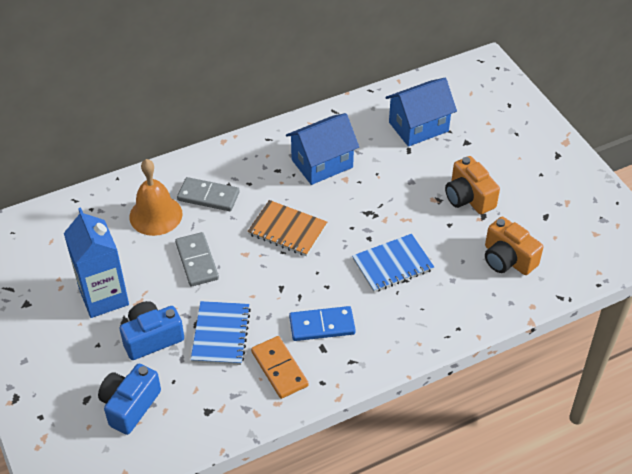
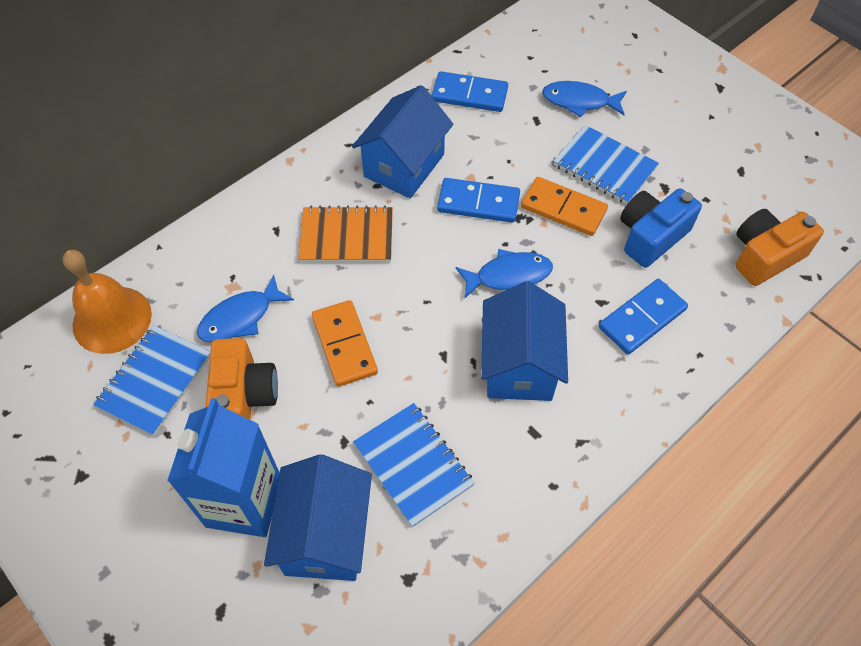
blue camera: [98,364,161,435] [120,301,184,360] = 2 -> [620,188,702,268] = 1
blue domino: [289,306,356,341] = 1 -> [432,71,508,112] [437,178,520,223] [599,279,688,355] = 3
blue fish: none = 0 -> [197,274,294,342] [455,249,553,298] [542,81,627,117] = 3
blue house: [286,113,359,185] [385,78,457,147] = 2 -> [264,454,372,581] [352,85,453,198] [481,281,568,401] = 3
blue notebook: [191,301,251,365] [352,234,434,292] = 2 -> [93,325,210,436] [353,403,475,527] [554,125,659,204] = 3
grey domino: [175,232,219,286] [177,177,239,211] = 2 -> none = 0
orange domino: [251,336,309,399] = 1 -> [312,300,378,387] [521,177,608,236] = 2

